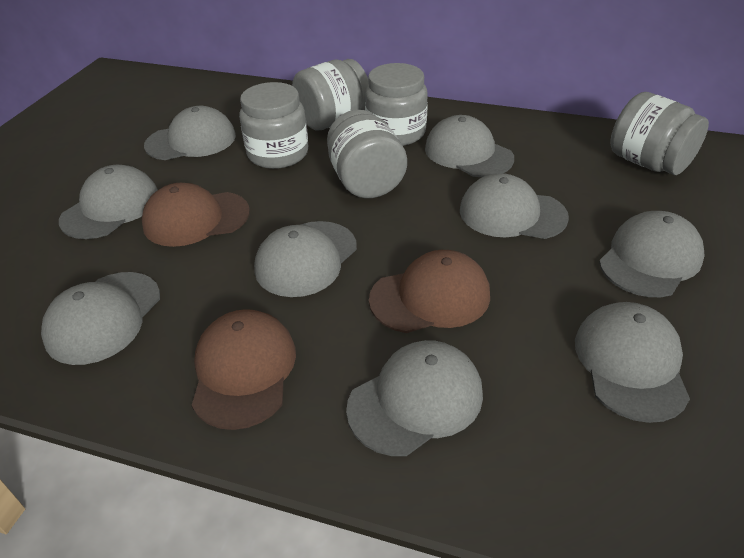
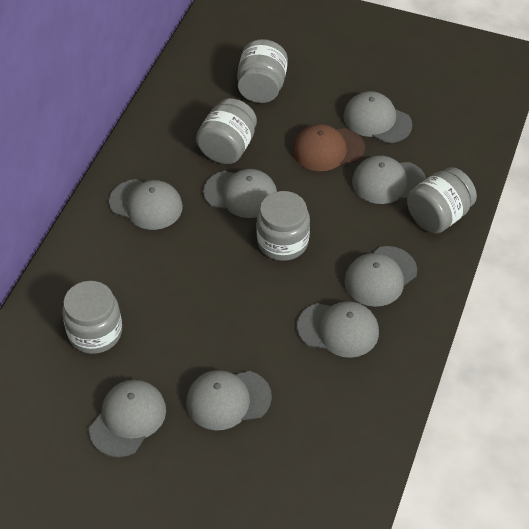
brown cap: [141,183,250,247] [192,309,296,430] [369,250,490,333] = 3 -> [293,124,365,171] = 1
grey cap: [41,272,160,365] [59,165,158,239] [144,106,236,160] [254,221,357,297] [346,340,483,456] [425,115,514,177] [460,173,569,239] [575,302,690,423] [599,211,704,297] = 9 -> [89,380,166,457] [109,179,183,230] [186,370,272,430] [203,169,277,218] [297,301,379,358] [343,91,412,143] [344,246,417,307] [352,155,426,204] = 8

